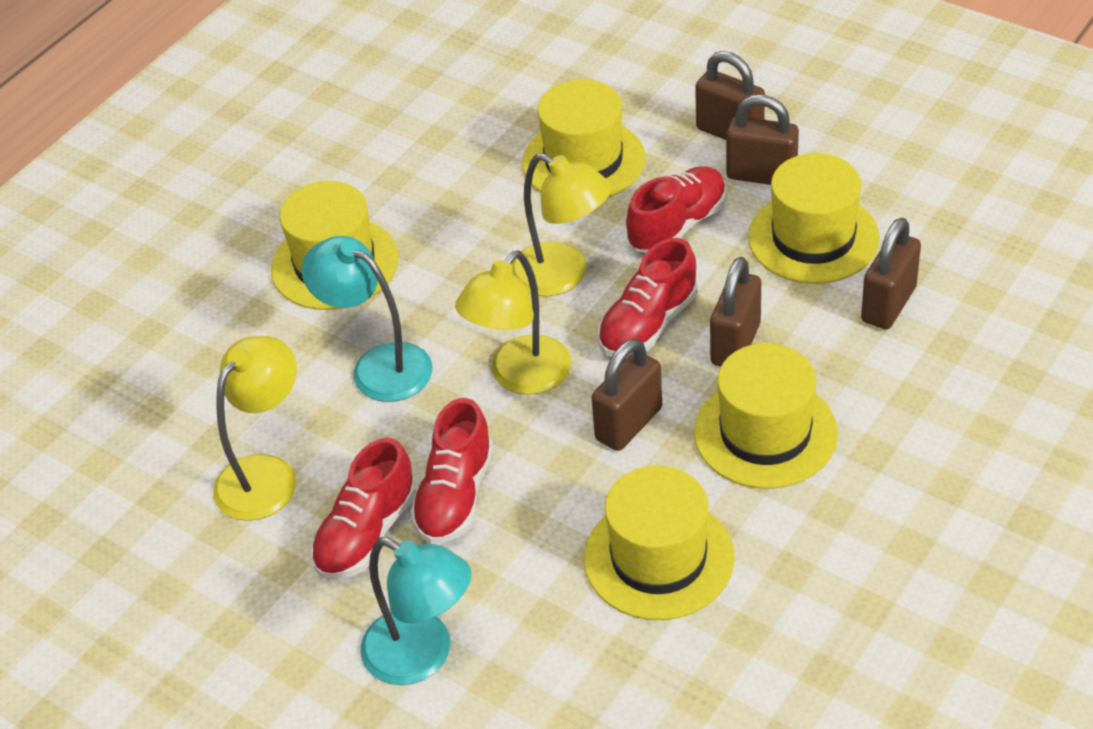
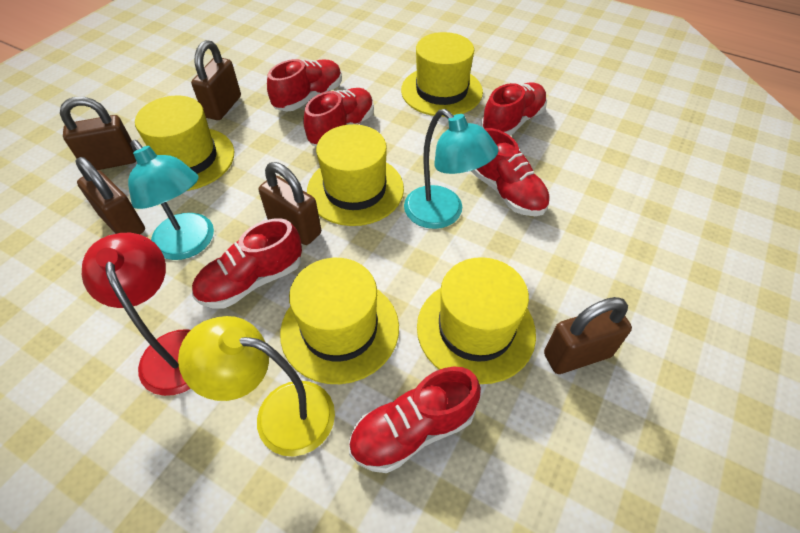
red lamp: none = 0 -> [82,233,191,396] = 1
red shoe: [310,438,416,580] [410,398,493,544] [598,238,698,357] [626,166,727,253] = 4 -> [192,218,302,308] [267,59,342,111] [303,88,374,146] [349,367,481,473] [471,128,550,216] [481,83,547,136] = 6
yellow lamp: [213,336,297,521] [455,250,571,395] [512,153,612,297] = 3 -> [178,316,335,456] = 1

